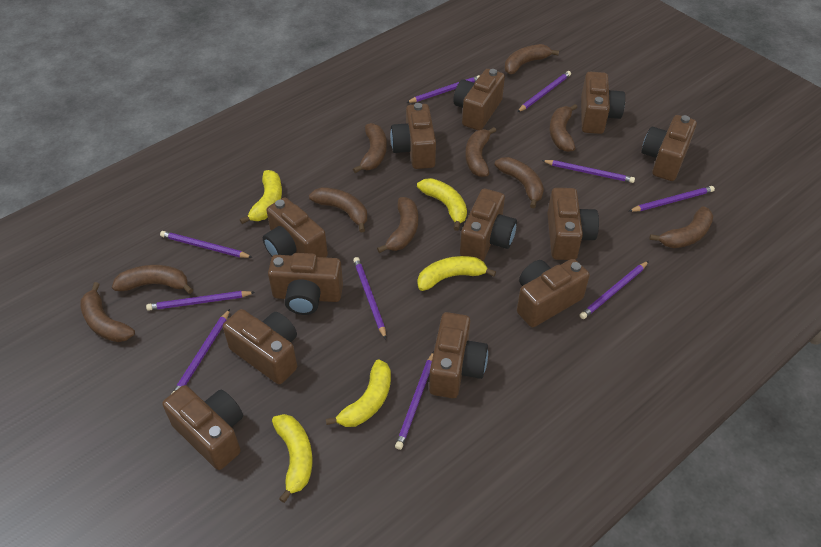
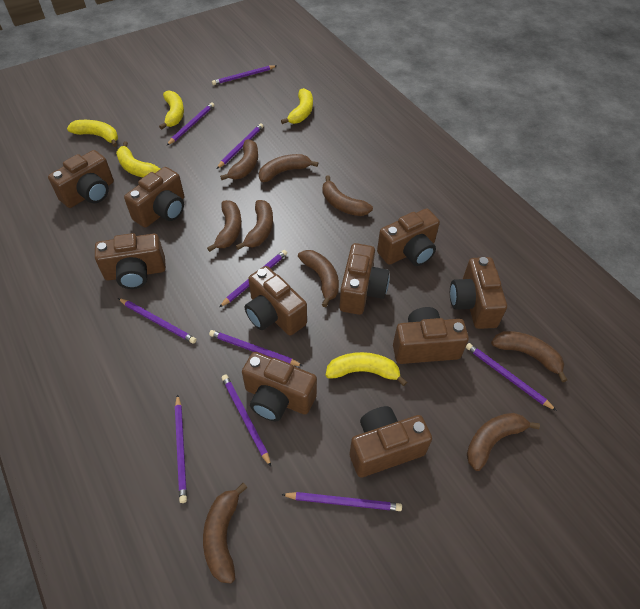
brown banana: [80,282,135,342] [112,265,193,294] [309,187,367,232] [353,123,387,173] [377,197,418,253] [465,127,496,177] [495,157,544,208] [505,44,559,74] [550,104,578,152] [650,206,713,248] = 10 -> [203,483,247,584] [207,200,242,252] [220,139,258,180] [236,200,273,250] [259,154,318,182] [298,250,339,307] [322,176,373,216] [467,413,540,471] [491,331,567,382] = 9
brown camera: [163,385,243,470] [223,309,297,384] [263,197,328,257] [268,253,343,315] [390,103,436,169] [429,312,488,398] [453,69,505,130] [460,189,517,261] [517,259,590,327] [547,188,599,260] [581,72,625,134] [642,115,697,181] = 12 -> [48,150,114,208] [95,233,166,289] [124,167,184,228] [242,352,317,421] [245,266,307,336] [339,243,390,315] [349,406,432,478] [377,209,440,266] [393,307,469,364] [450,257,507,329] = 10

